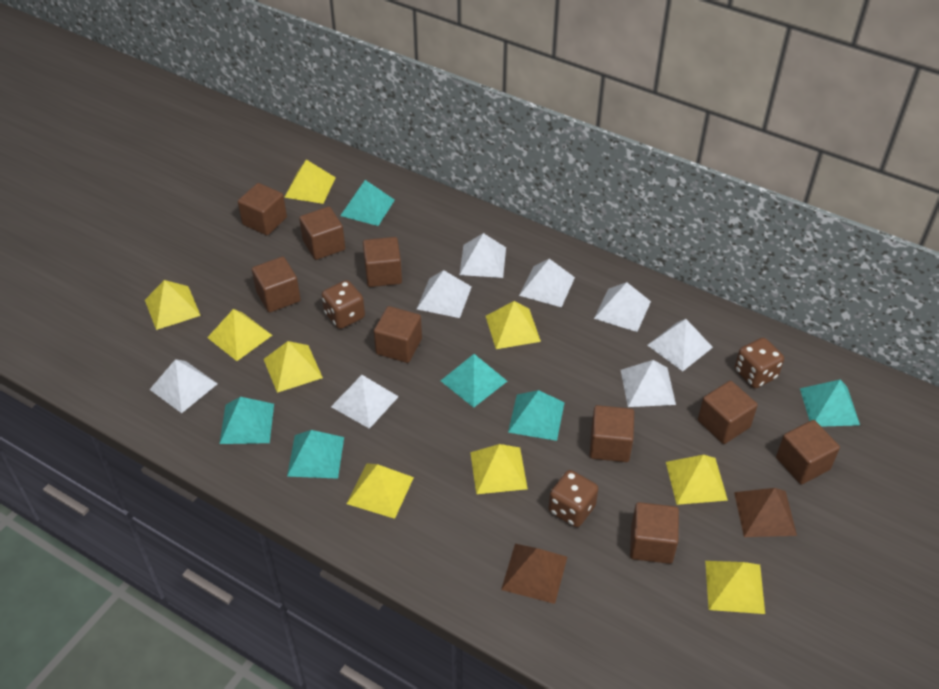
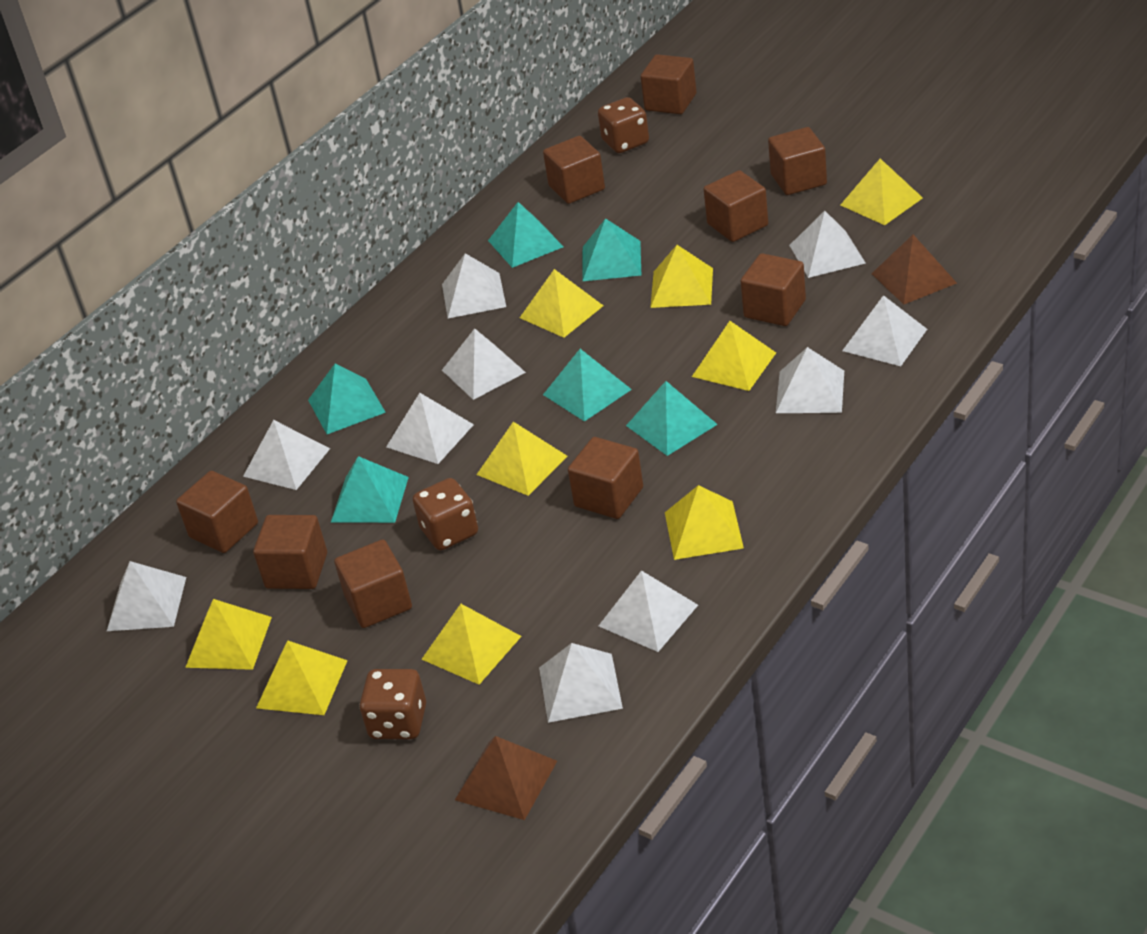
white pyramid: [149,359,218,413] [331,375,399,429] [417,270,472,318] [459,233,506,278] [519,259,575,307] [594,282,651,332] [621,360,676,407] [647,319,713,371] = 8 -> [107,561,186,631] [243,420,330,490] [386,393,474,464] [442,253,506,318] [442,328,526,400] [539,643,623,723] [599,570,698,652] [776,347,844,413] [789,211,866,278] [842,295,927,366] = 10

